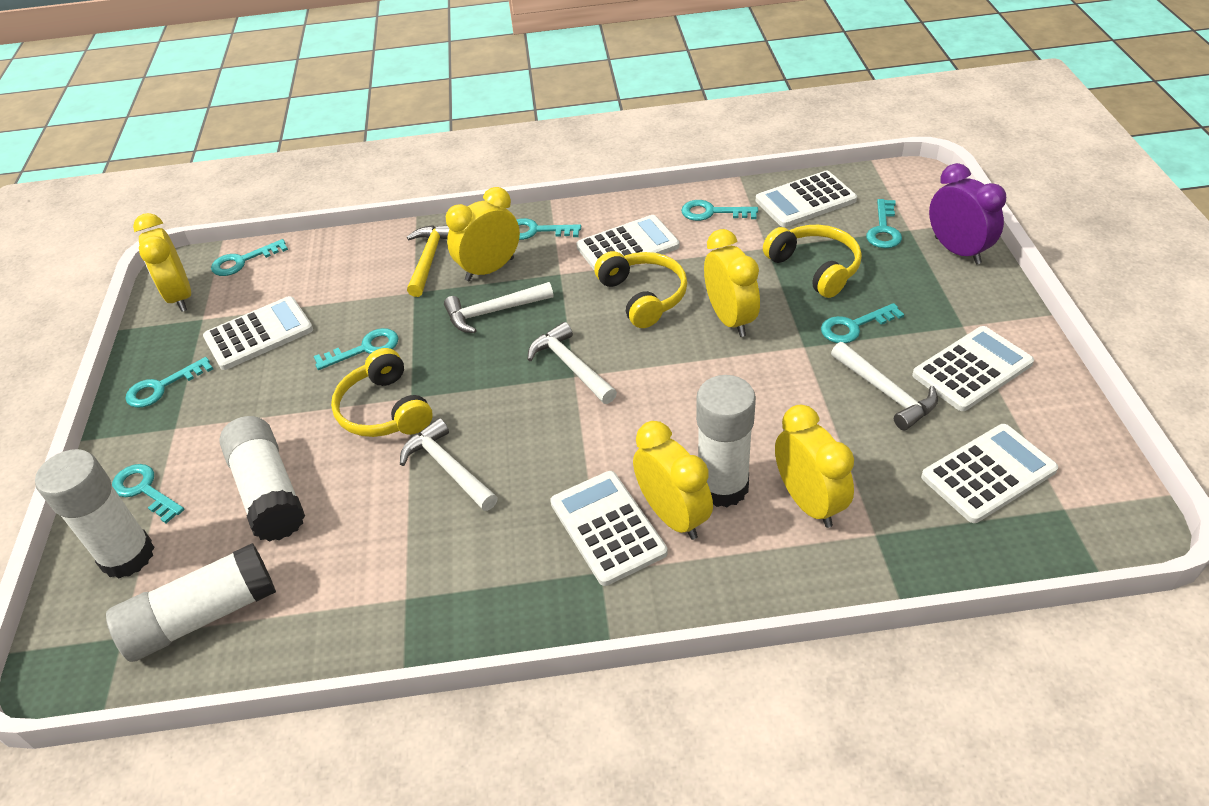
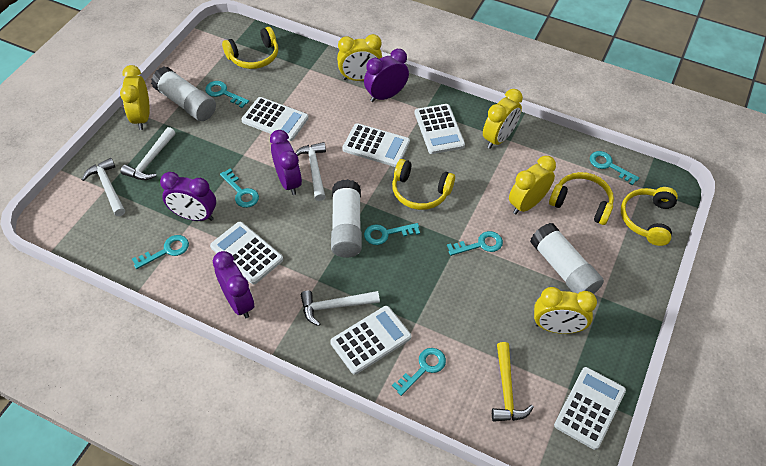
purple clock: [929,163,1006,264] = 1 -> [160,172,216,221] [213,251,254,318] [270,130,302,195] [364,49,409,102] = 4
turquoise key: [112,464,184,523] [125,357,213,408] [211,239,288,276] [313,328,399,370] [516,218,581,240] [681,200,758,221] [821,303,904,343] [866,199,902,248] = 8 -> [132,235,189,269] [205,81,249,108] [220,169,259,208] [364,223,420,245] [392,348,446,396] [447,231,503,256] [590,151,639,185] = 7
white glue stick: [35,449,154,578] [106,543,276,662] [219,416,305,542] [696,375,756,507] = 4 -> [151,67,216,121] [331,179,362,258] [530,223,604,294] = 3
yellow headphones: [331,348,433,437] [594,251,687,328] [763,225,862,298] = 3 -> [222,27,278,69] [392,159,455,210] [549,172,614,225] [621,187,678,246] = 4

